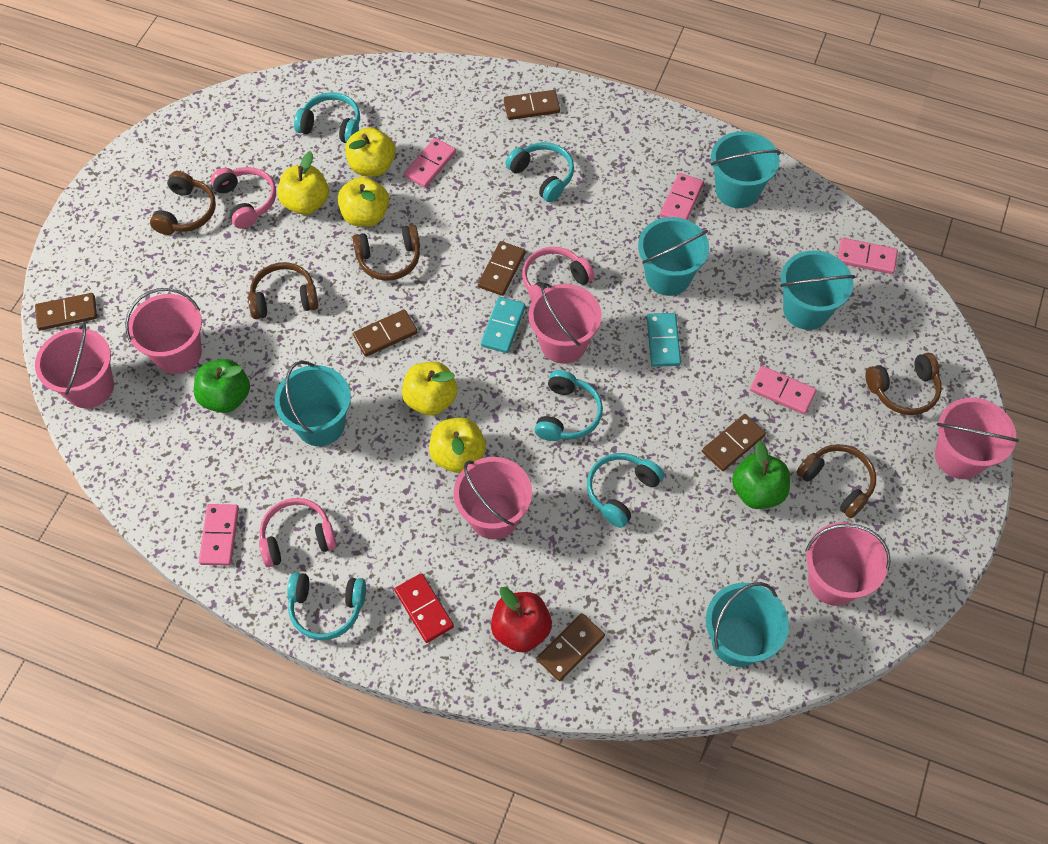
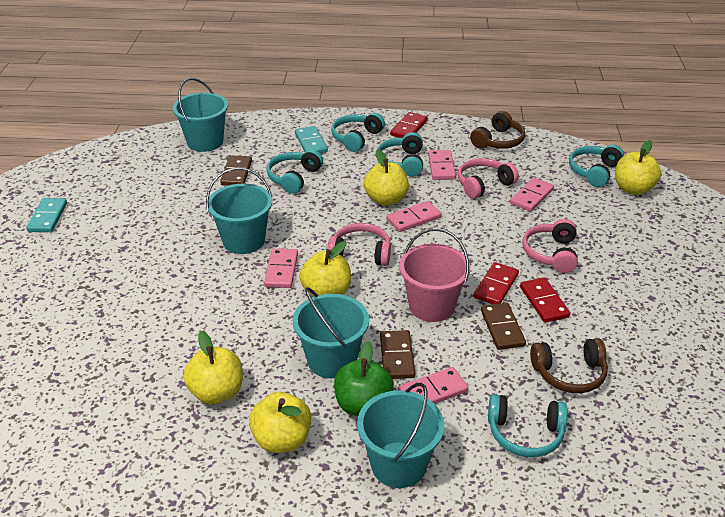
brown domino: [35,293,97,330] [353,309,418,357] [478,241,525,296] [504,90,560,120] [537,613,605,681] [702,414,766,471] = 6 -> [220,156,252,186] [380,330,415,379] [481,303,526,350] = 3
brown headphones: [150,171,216,235] [248,262,318,319] [352,225,420,281] [796,444,876,518] [865,353,942,415] = 5 -> [470,111,525,148] [530,338,608,393] = 2
green apple: [194,359,250,413] [732,441,790,509] = 2 -> [334,341,394,416] = 1
pink bucket: [35,323,114,408] [125,288,202,374] [454,457,532,539] [528,283,602,364] [805,522,891,606] [935,398,1019,479] = 6 -> [399,228,470,322] = 1
red apple: [491,587,552,653] = 1 -> none = 0
red domino: [395,573,454,643] = 1 -> [390,112,428,138] [473,262,519,304] [520,277,570,323] = 3
turquoise bucket: [275,361,351,446] [638,217,709,296] [706,582,789,667] [711,131,781,208] [780,251,855,330] = 5 -> [173,78,228,152] [206,167,272,254] [293,287,369,378] [357,383,444,488] = 4

